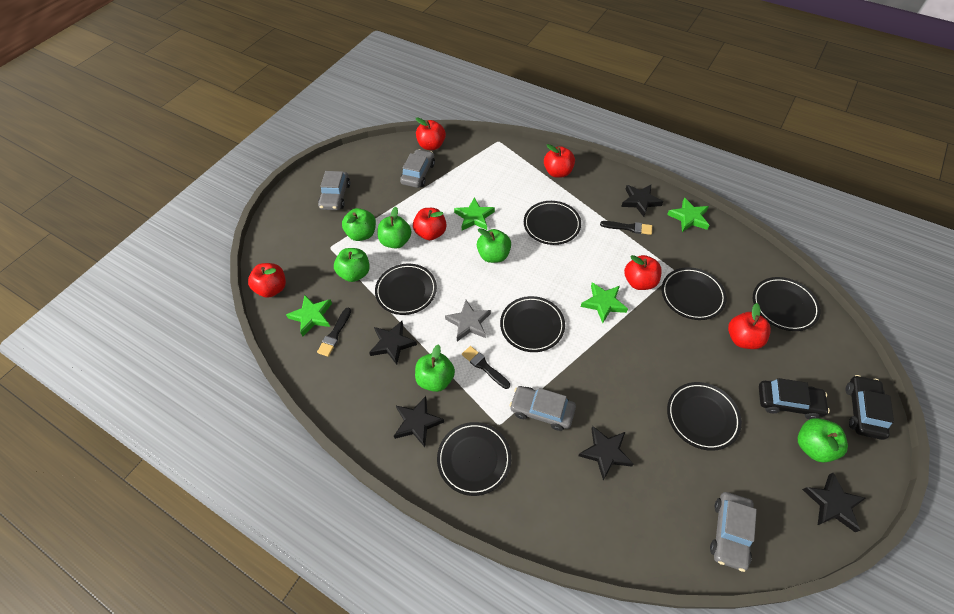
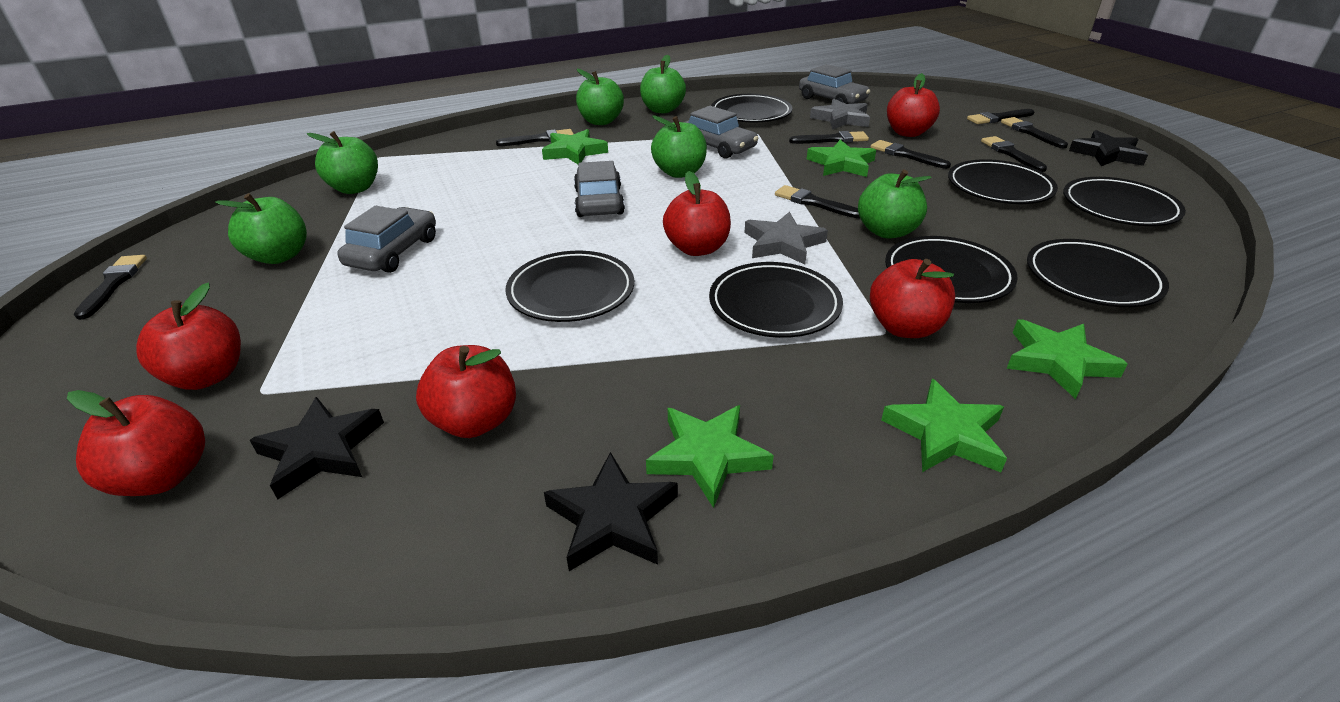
black brush: [317,308,351,357] [462,346,510,389] [600,221,652,235] = 3 -> [74,255,147,320] [496,129,574,146] [775,185,860,219] [789,131,869,144] [871,140,951,169] [967,109,1034,124] [981,136,1047,172] [1001,117,1068,148] = 8
black car: [759,378,830,419] [846,375,894,440] = 2 -> none = 0
black star: [369,321,417,365] [394,396,444,447] [578,426,634,480] [621,185,663,217] [802,473,866,532] = 5 -> [250,397,384,499] [544,452,678,571] [1069,130,1148,166] = 3
green star: [286,294,332,336] [454,197,495,231] [581,282,628,323] [667,197,710,232] = 4 -> [542,129,608,164] [646,405,774,508] [807,140,876,177] [881,379,1007,472] [1007,319,1128,399] = 5
grey star: [445,300,491,341] = 1 -> [745,212,828,265] [810,98,870,130] = 2

